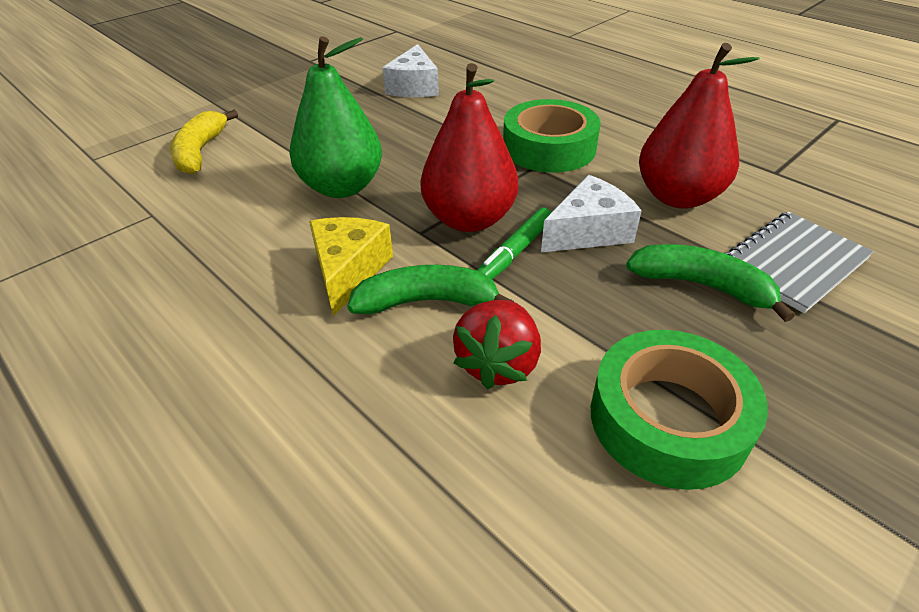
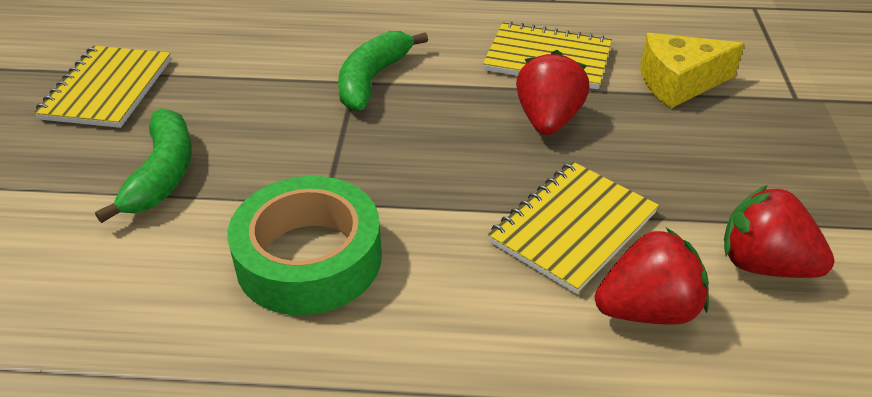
green marker: [477,207,552,280] = 1 -> none = 0
green pear: [289,36,382,198] = 1 -> none = 0
green tape: [503,99,600,173] [591,330,768,490] = 2 -> [227,176,382,315] = 1
grey notebook: [725,212,874,313] = 1 -> none = 0
red pear: [420,63,518,232] [639,43,760,209] = 2 -> none = 0
red strawberry: [453,300,541,389] = 1 -> [516,50,590,135] [595,228,709,325] [724,185,835,278] = 3
white cheese: [383,44,439,97] [541,175,642,252] = 2 -> none = 0
yellow banana: [170,110,238,175] = 1 -> none = 0
yellow notebook: none = 0 -> [34,46,171,128] [483,21,612,89] [487,161,659,294] = 3

